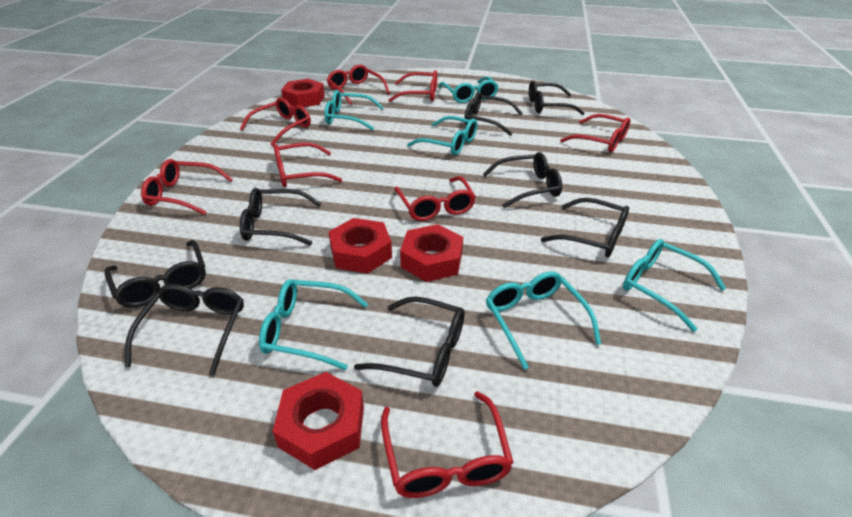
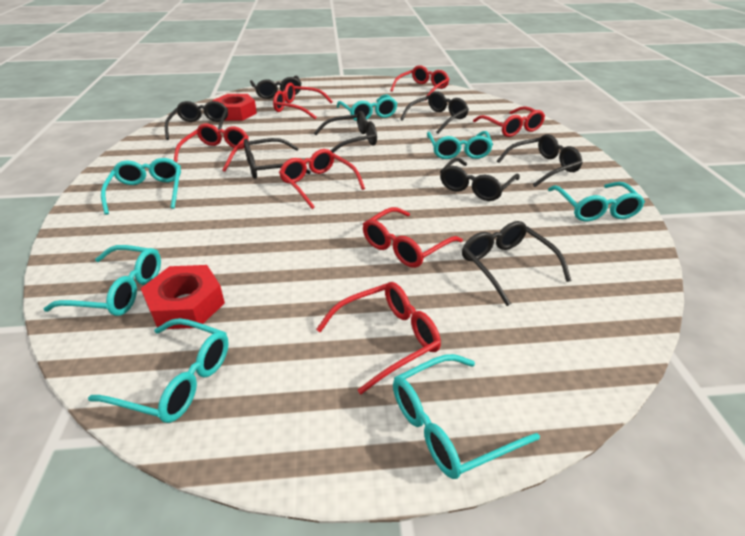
red glasses: [141,159,233,215] [240,98,311,146] [274,143,342,187] [327,64,390,105] [381,391,514,498] [388,70,437,102] [394,176,476,221] [560,114,630,152] = 8 -> [174,123,249,172] [273,82,333,119] [279,149,365,209] [316,282,441,394] [363,207,463,268] [390,65,449,101] [473,106,545,137] = 7
red nut: [273,372,364,470] [281,79,325,107] [328,218,392,274] [400,224,463,282] = 4 -> [141,265,225,329] [212,94,257,121] = 2
turquoise glasses: [259,279,368,370] [325,90,384,131] [407,116,477,155] [439,76,499,103] [486,271,601,370] [623,239,726,332] = 6 -> [44,245,161,316] [88,318,229,423] [101,158,181,215] [337,94,397,121] [393,354,540,479] [427,131,493,159] [548,182,645,222] = 7

